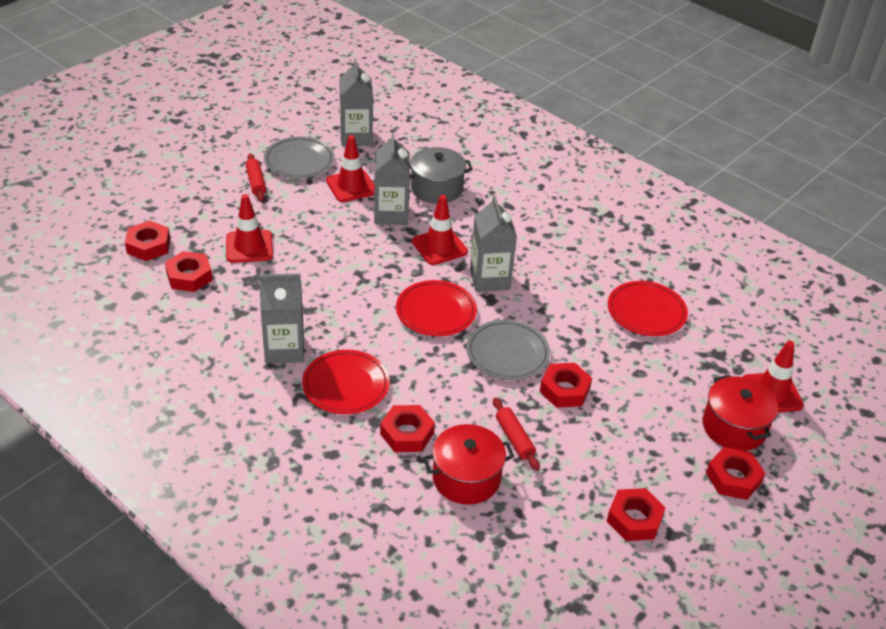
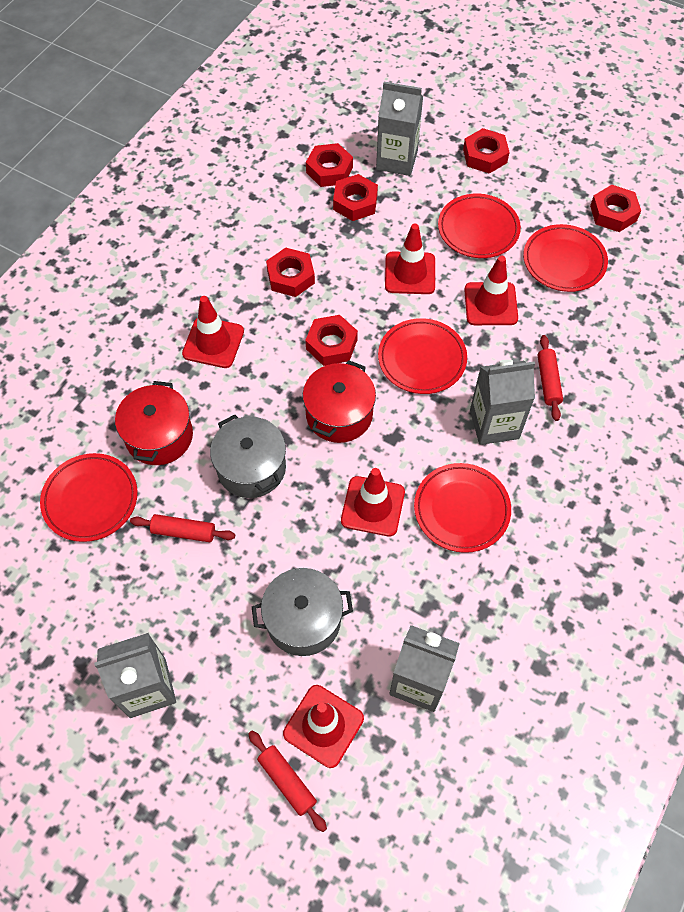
grey plate: [264,137,335,178] [466,320,550,380] = 2 -> none = 0
grey pot: [410,147,473,204] = 1 -> [210,414,286,498] [252,568,353,656] = 2
red plate: [302,350,390,414] [396,280,477,336] [608,281,688,336] = 3 -> [40,453,138,542] [378,318,467,394] [414,463,511,553] [438,194,521,258] [523,224,608,292] = 5
red rolling pin: [246,153,266,202] [493,397,540,471] = 2 -> [130,514,235,542] [248,731,327,832] [538,335,563,421] = 3
red traffic cone: [226,194,273,263] [326,135,374,202] [412,195,468,265] [743,341,804,412] = 4 -> [182,296,244,368] [283,685,364,768] [341,468,405,537] [385,224,435,294] [464,256,518,325] = 5

